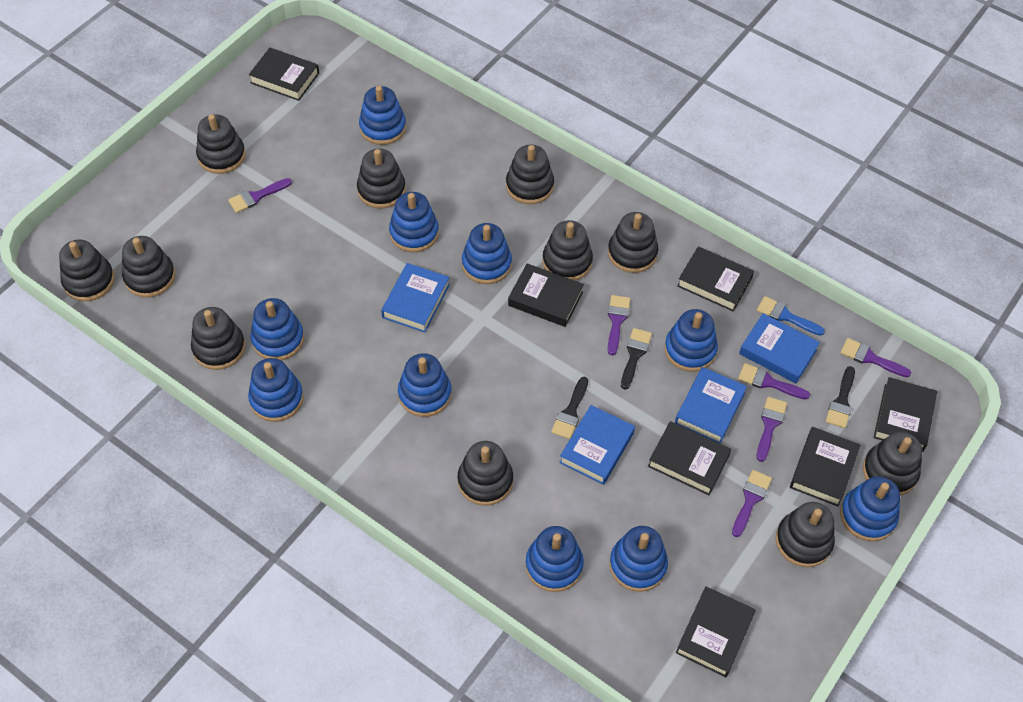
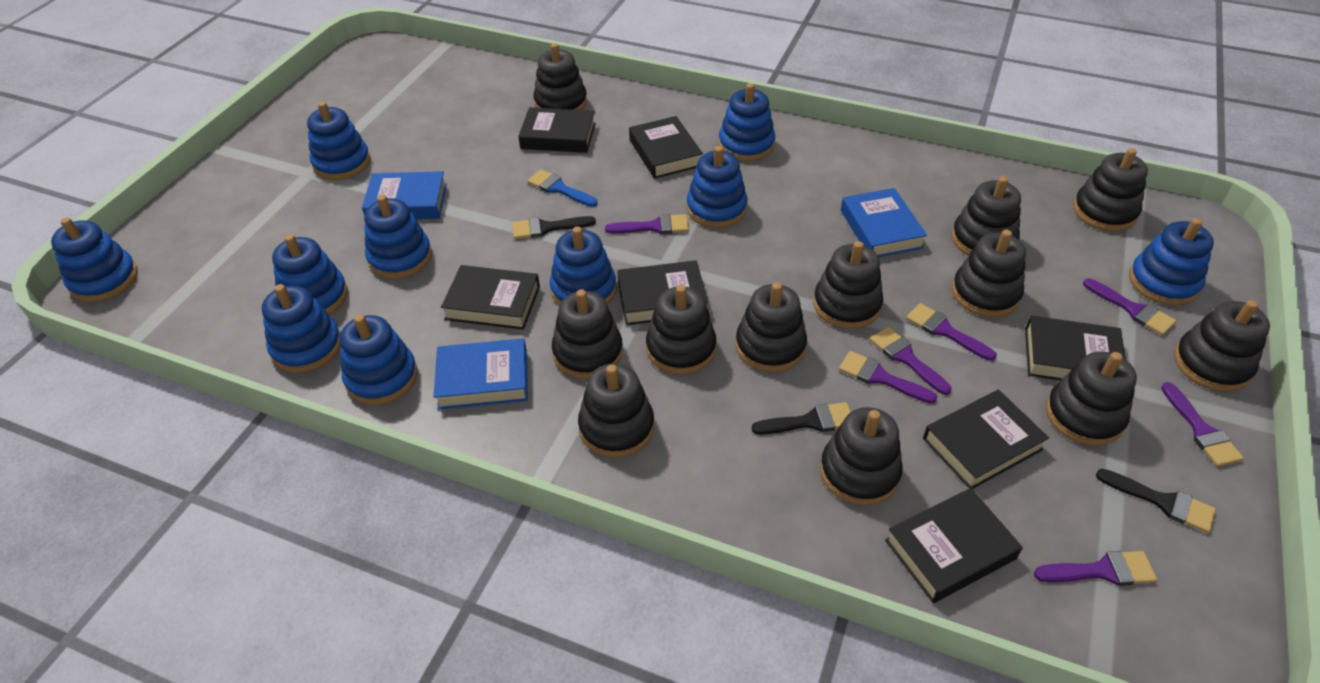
black stacking toy: [59,240,115,301] [122,236,175,297] [191,307,245,370] [196,114,246,174] [357,149,406,208] [458,441,513,506] [506,145,554,204] [543,220,593,281] [608,212,658,273] [776,502,835,567] [863,432,922,496] = 11 -> [533,43,587,110] [552,289,623,379] [578,364,654,458] [646,285,716,375] [736,282,807,372] [813,241,883,329] [820,407,902,506] [952,176,1021,256] [952,230,1026,317] [1046,351,1137,446] [1073,148,1148,231] [1174,300,1270,392] = 12
blue book: [381,263,450,333] [559,405,635,485] [675,367,747,443] [739,313,820,383] = 4 -> [362,171,447,219] [434,338,528,409] [841,188,927,257] = 3
purple brush: [228,178,292,213] [608,295,630,355] [732,470,772,537] [738,363,810,399] [757,397,787,462] [840,338,911,377] = 6 -> [605,214,689,234] [839,351,937,404] [870,327,952,395] [906,303,997,361] [1034,551,1157,586] [1083,279,1176,335] [1161,382,1244,467] = 7

